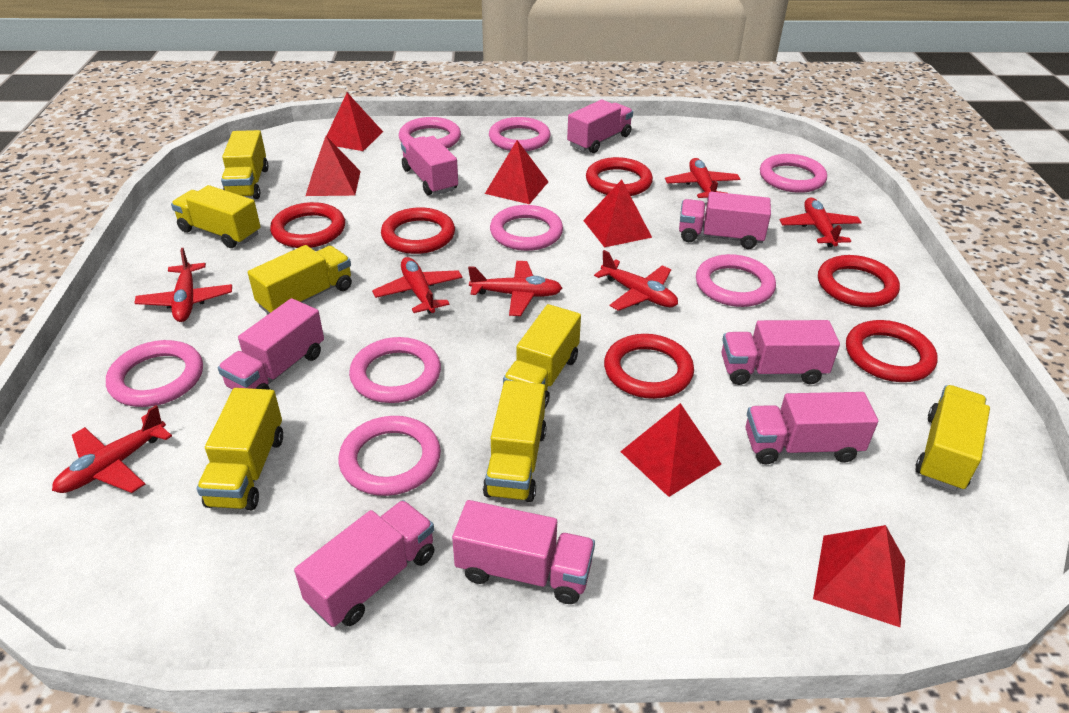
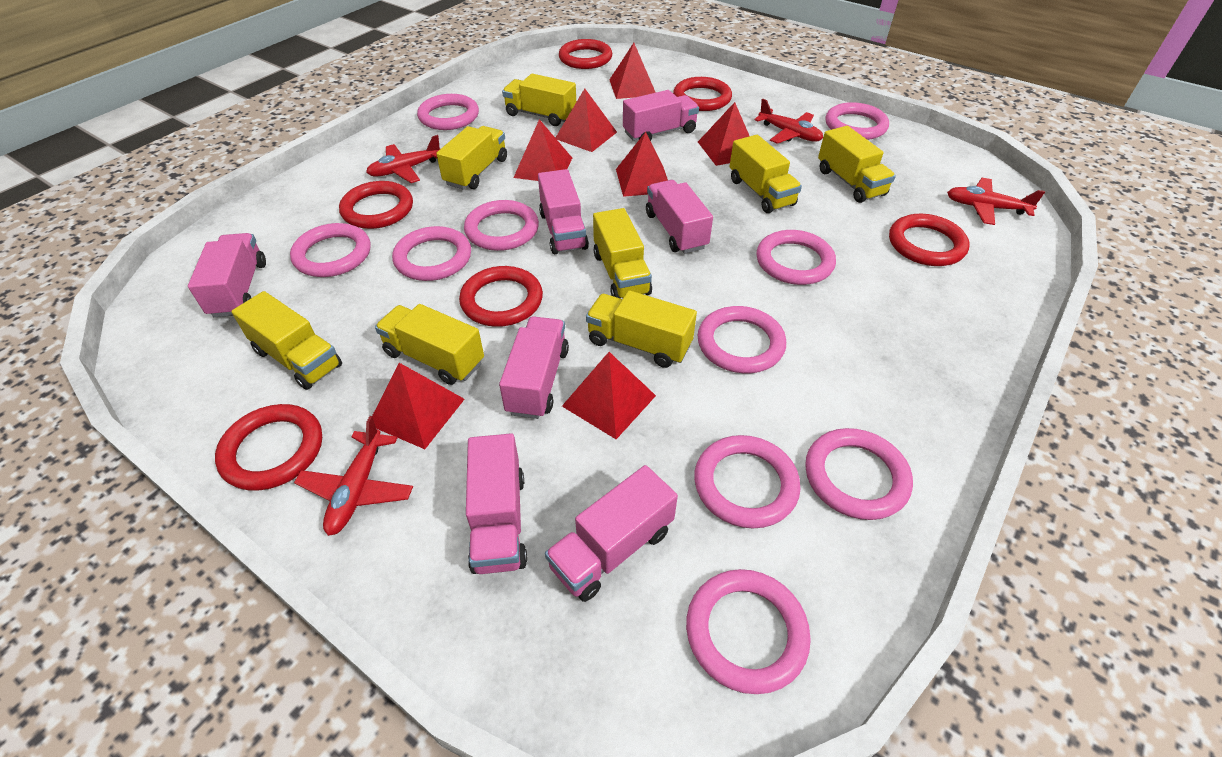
pink ring: [106,340,203,407] [339,416,441,496] [349,337,441,403] [399,117,461,148] [489,117,551,151] [490,205,563,251] [696,254,776,307] [760,154,827,193] = 8 -> [290,223,371,277] [392,226,471,281] [417,94,479,130] [464,200,539,251] [686,569,811,694] [694,435,800,528] [697,306,786,373] [757,230,836,285] [805,428,913,520] [825,102,889,140] = 10
pink truck: [218,298,324,390] [294,500,435,627] [401,136,458,195] [452,500,595,604] [567,100,633,153] [679,192,771,249] [721,320,840,385] [746,392,878,465] = 8 -> [188,233,266,317] [466,433,527,574] [499,316,569,419] [538,169,589,254] [545,465,678,602] [623,90,699,141] [646,180,713,254] = 7
red plane: [52,405,172,493] [134,248,232,322] [372,257,462,314] [468,261,562,316] [594,250,678,311] [665,158,740,198] [780,198,862,247] = 7 -> [294,416,413,536] [366,135,440,183] [754,99,823,144] [947,178,1045,225] = 4
red pyramid: [306,136,361,196] [327,93,383,151] [485,140,549,204] [583,180,652,248] [620,403,721,497] [813,525,905,627] = 6 -> [372,363,465,449] [513,119,572,181] [555,88,617,152] [562,352,656,439] [609,43,656,99] [616,132,668,197] [698,102,749,166] = 7
yellow truck: [171,185,261,248] [197,388,283,510] [221,130,269,199] [248,245,352,314] [483,380,547,502] [503,304,581,408] [915,385,990,491] = 7 -> [231,291,342,390] [375,304,484,385] [436,126,507,189] [502,74,576,126] [586,290,697,368] [593,208,652,299] [729,135,802,213] [818,126,896,203] = 8

